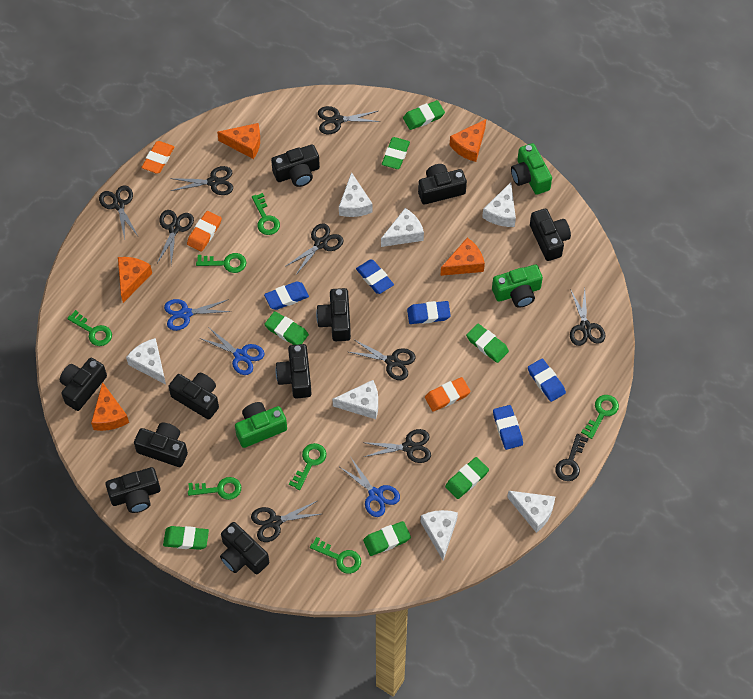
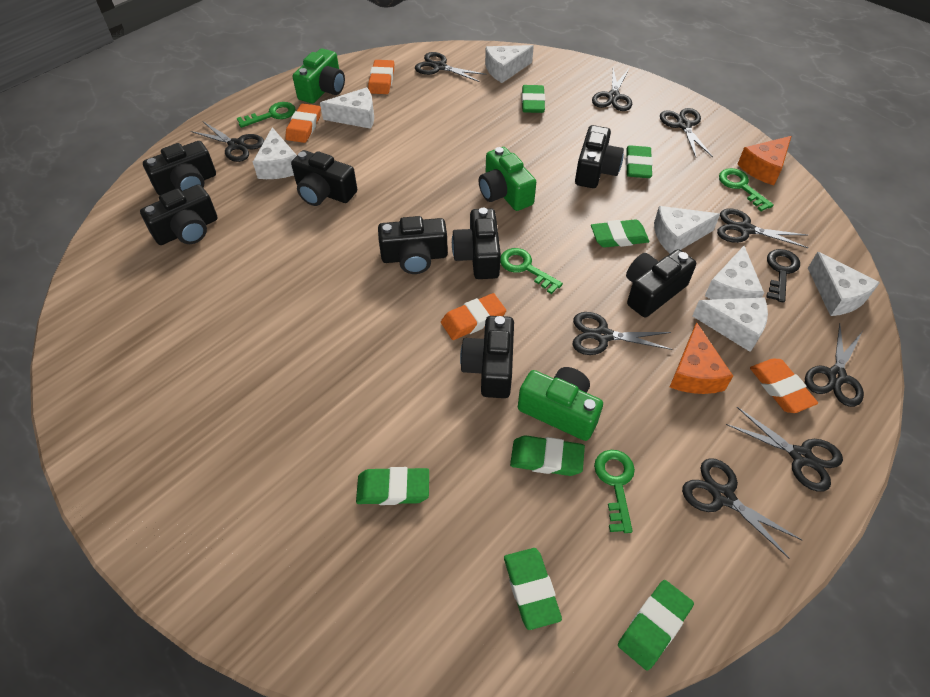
black camera: [60,358,107,411] [105,467,161,513] [134,422,188,467] [168,373,219,420] [220,522,269,574] [271,144,320,187] [276,344,312,399] [316,288,351,341] [418,164,467,204] [530,209,571,261] = 10 -> [140,184,218,245] [143,141,216,196] [291,150,357,206] [378,216,448,274] [452,208,501,279] [460,316,514,398] [575,125,624,188] [626,249,696,317] = 8
blue eraser: [264,282,309,310] [356,260,394,294] [407,301,451,324] [493,405,523,450] [528,359,566,402] = 5 -> none = 0
blue scissors: [164,299,231,331] [200,327,264,375] [340,458,400,517] = 3 -> none = 0
green key: [67,310,112,346] [188,477,241,500] [196,253,246,273] [252,193,280,235] [289,443,326,490] [310,537,361,574] [581,395,619,439] = 7 -> [237,102,296,128] [500,248,563,294] [594,450,635,533] [719,168,774,211] = 4
orange cheese: [91,382,129,431] [118,257,152,303] [217,123,260,159] [440,238,485,276] [450,119,486,162] = 5 -> [670,322,733,394] [737,136,791,185] = 2
orange eraser: [141,141,174,173] [187,211,222,251] [425,377,471,412] = 3 -> [285,103,321,143] [368,60,394,94] [441,293,506,340] [750,359,818,413] = 4

